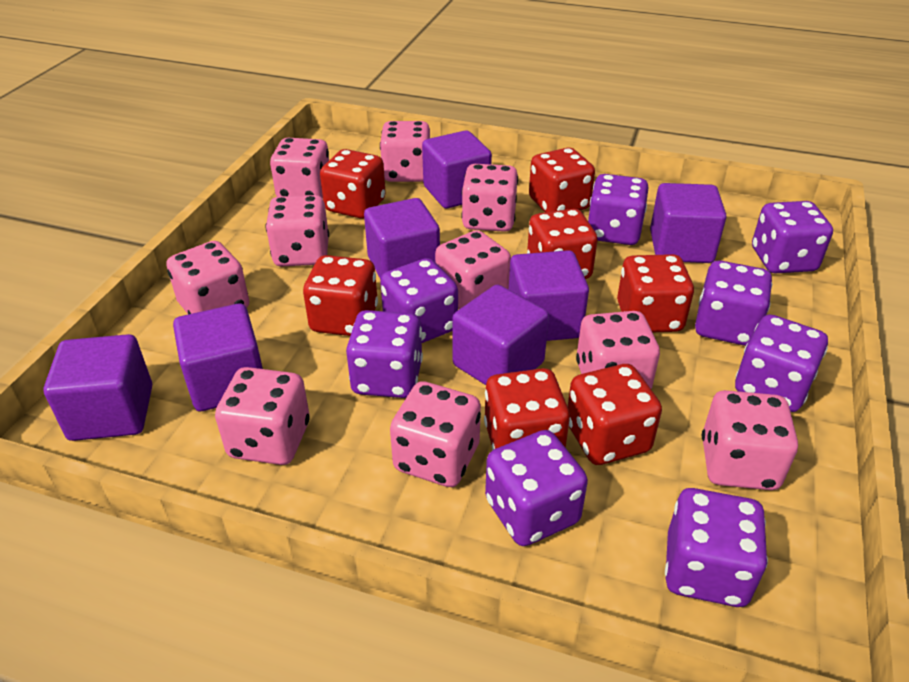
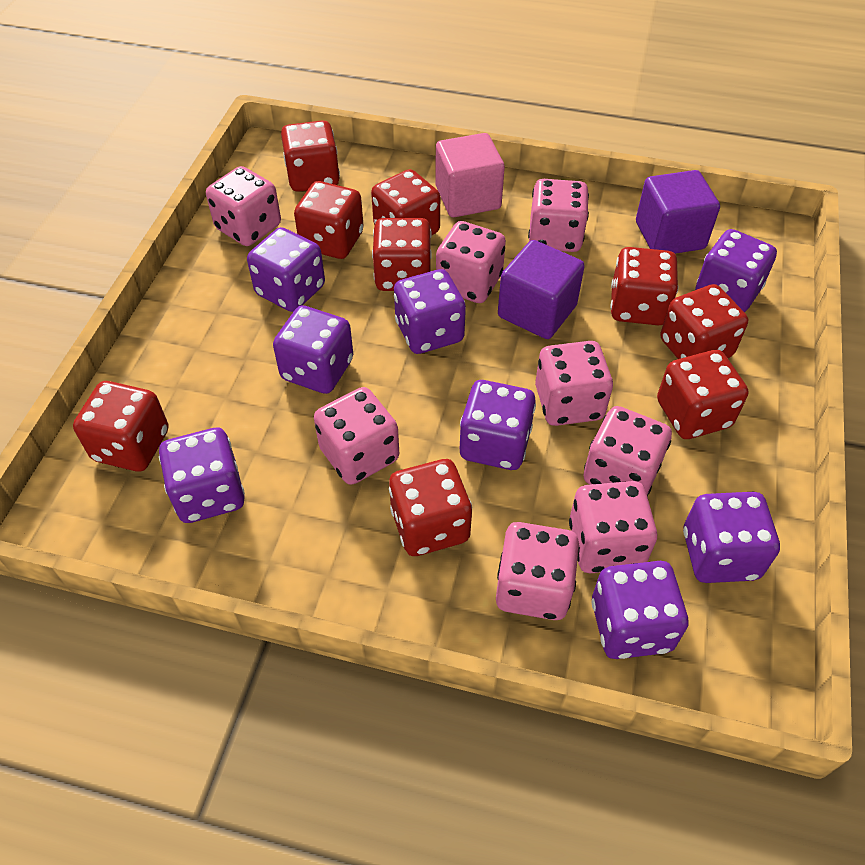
pink cube: none = 0 -> [436,133,505,217] = 1
pink dice: [166,241,249,314] [215,367,310,465] [265,195,329,267] [270,138,329,199] [380,121,430,182] [390,381,481,487] [435,230,511,309] [461,164,518,232] [576,311,660,389] [702,390,798,490] = 10 -> [206,166,281,246] [314,387,399,485] [436,221,506,303] [496,522,580,620] [528,179,589,252] [535,341,613,426] [569,481,657,573] [583,406,672,496] = 8
purple cube: [44,334,152,441] [173,303,263,411] [364,198,440,279] [422,130,492,209] [452,284,549,385] [509,250,589,341] [650,183,726,263] = 7 -> [498,240,585,339] [636,170,720,254] = 2
red dice: [303,255,378,336] [320,149,386,219] [484,368,570,451] [527,209,598,279] [529,147,595,213] [568,364,662,465] [617,254,694,332] = 7 -> [73,381,169,472] [281,120,340,192] [294,181,364,259] [371,169,440,236] [372,218,432,291] [389,459,472,556] [610,247,678,325] [657,350,748,439] [661,284,748,359] = 9

